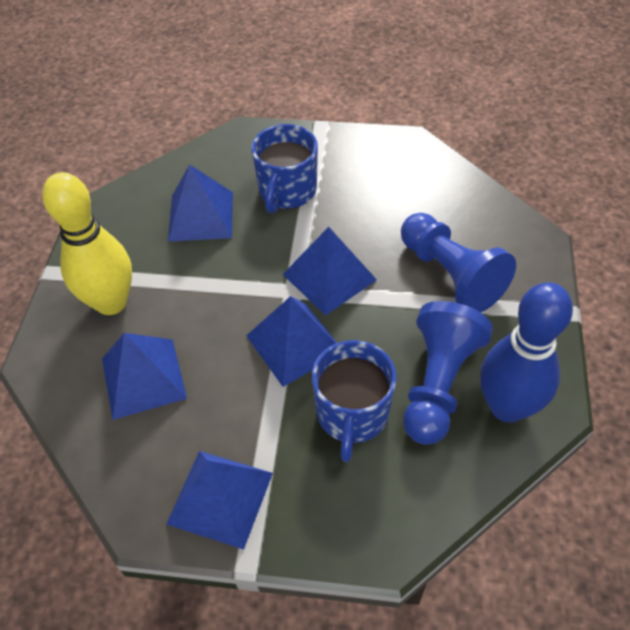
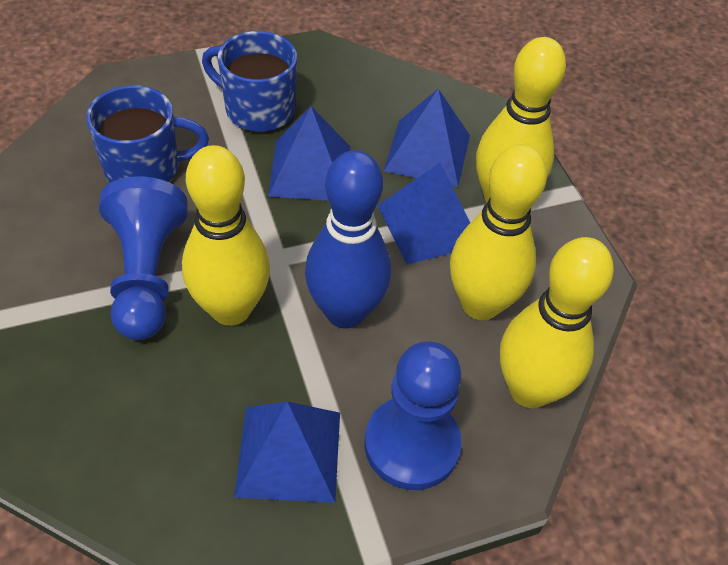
blue pyramid: [102,333,187,420] [167,451,273,550] [168,165,233,242] [246,296,337,387] [283,227,377,316] = 5 -> [234,402,340,503] [268,106,350,201] [377,163,470,265] [384,89,470,187] = 4
yellow bowling pin: [42,172,132,315] = 1 -> [182,145,270,326] [450,144,547,320] [476,37,566,203] [500,237,614,408] = 4

